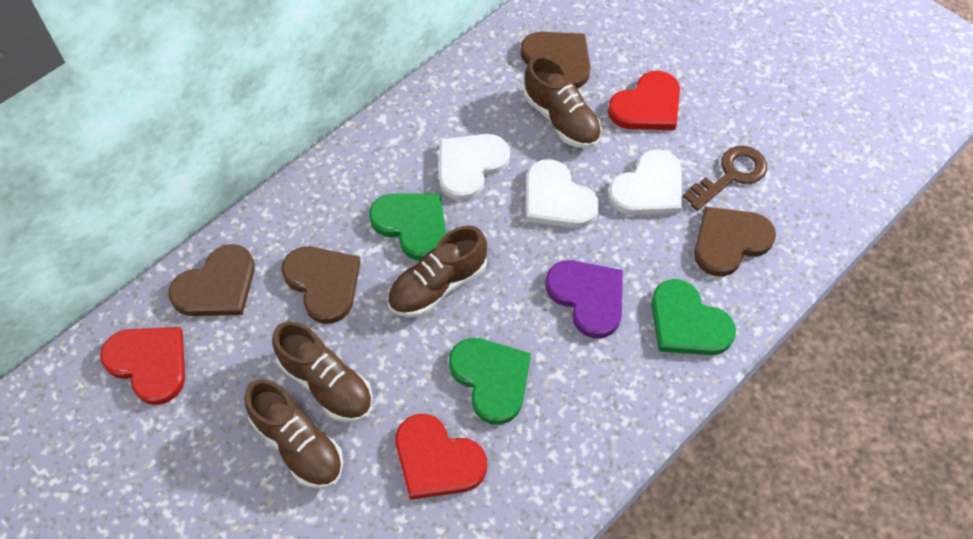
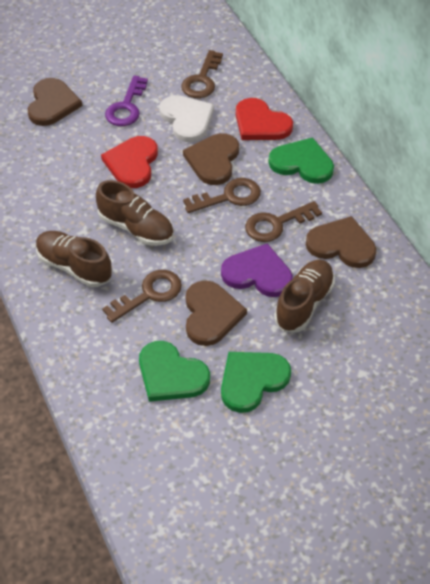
brown key: [683,146,767,211] = 1 -> [102,270,182,323] [181,50,223,98] [183,178,261,213] [245,201,322,242] = 4
brown shoe: [244,379,343,489] [272,321,373,422] [387,226,487,318] [524,56,602,149] = 4 -> [36,231,112,287] [96,180,174,246] [274,260,335,332] = 3
purple key: none = 0 -> [105,76,148,126] = 1
red heart: [100,327,185,405] [395,414,487,500] [608,71,680,130] = 3 -> [101,136,158,188] [236,98,293,140] = 2
white heart: [439,134,510,201] [526,159,600,228] [608,149,682,215] = 3 -> [159,95,214,142] = 1

